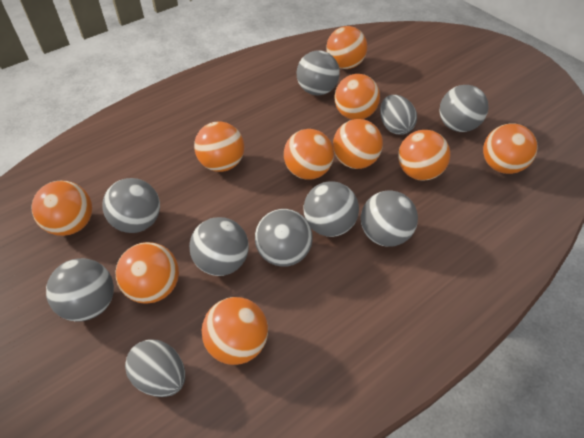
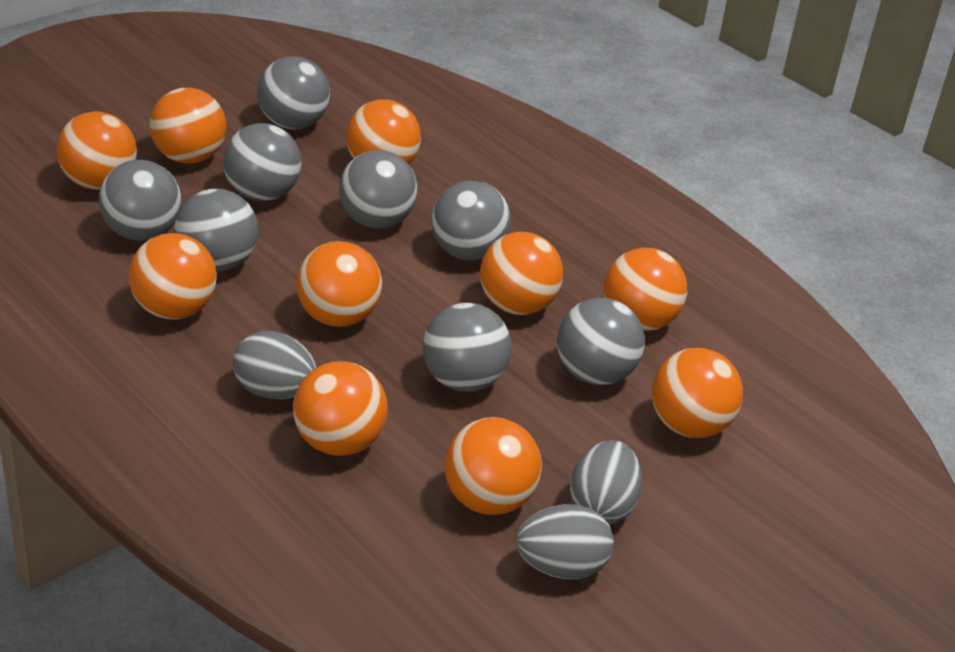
grey egg: [125,339,185,397] [380,95,417,135] = 2 -> [233,331,317,399] [516,504,614,579] [570,440,642,524] = 3

